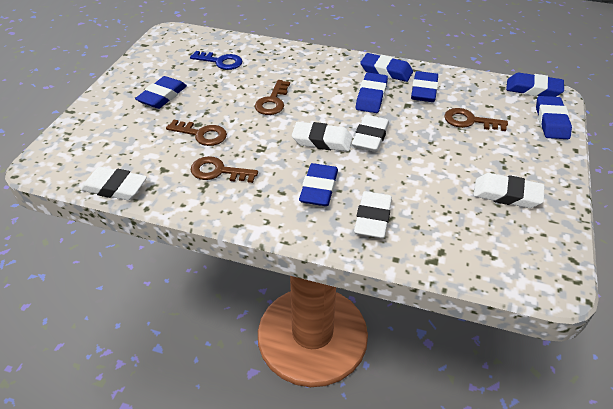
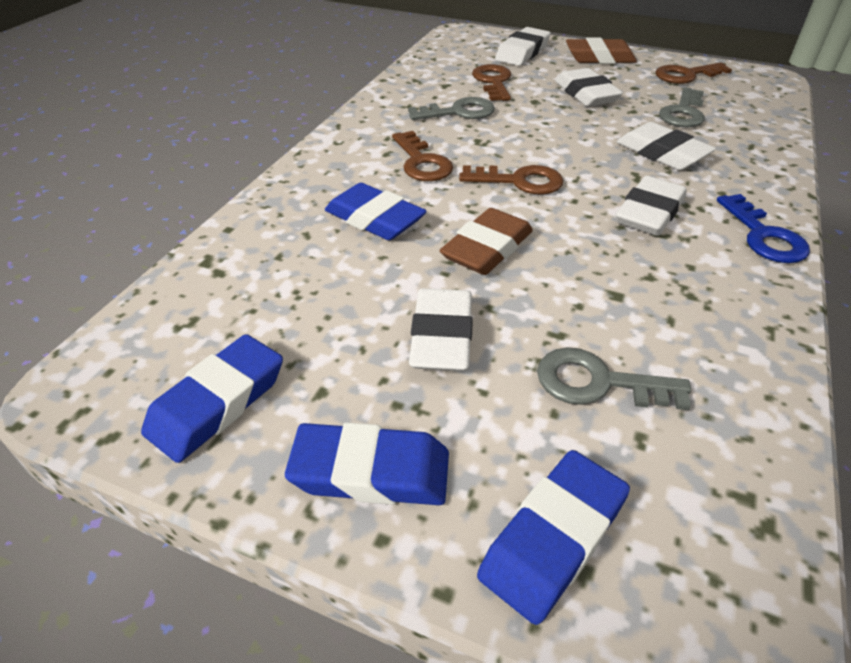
blue eraser: [135,76,187,109] [299,163,338,206] [356,73,388,113] [360,53,413,82] [411,71,438,102] [506,73,564,97] [536,96,572,139] = 7 -> [141,334,283,463] [285,422,449,505] [325,183,427,240] [477,450,630,625] = 4
brown eraser: none = 0 -> [440,208,533,275] [566,38,637,64] = 2
grey key: none = 0 -> [408,97,495,120] [537,347,691,410] [659,88,705,127] = 3

